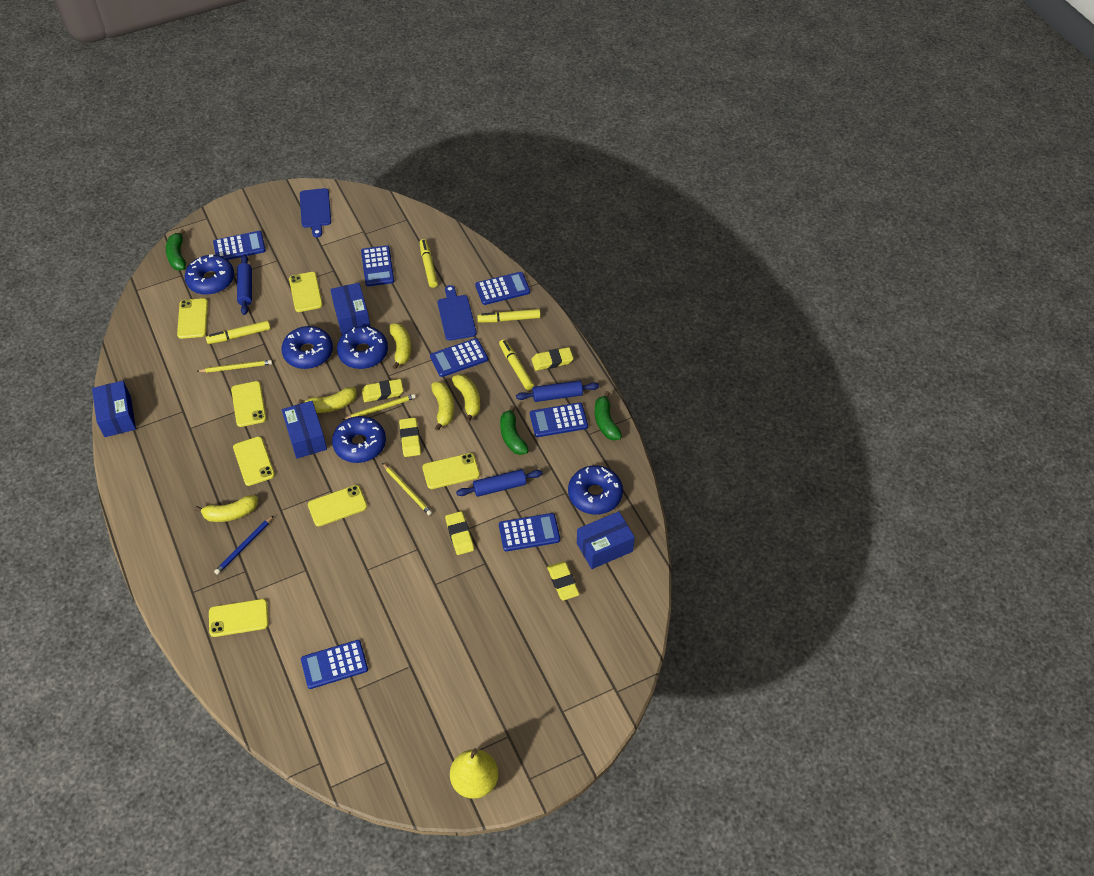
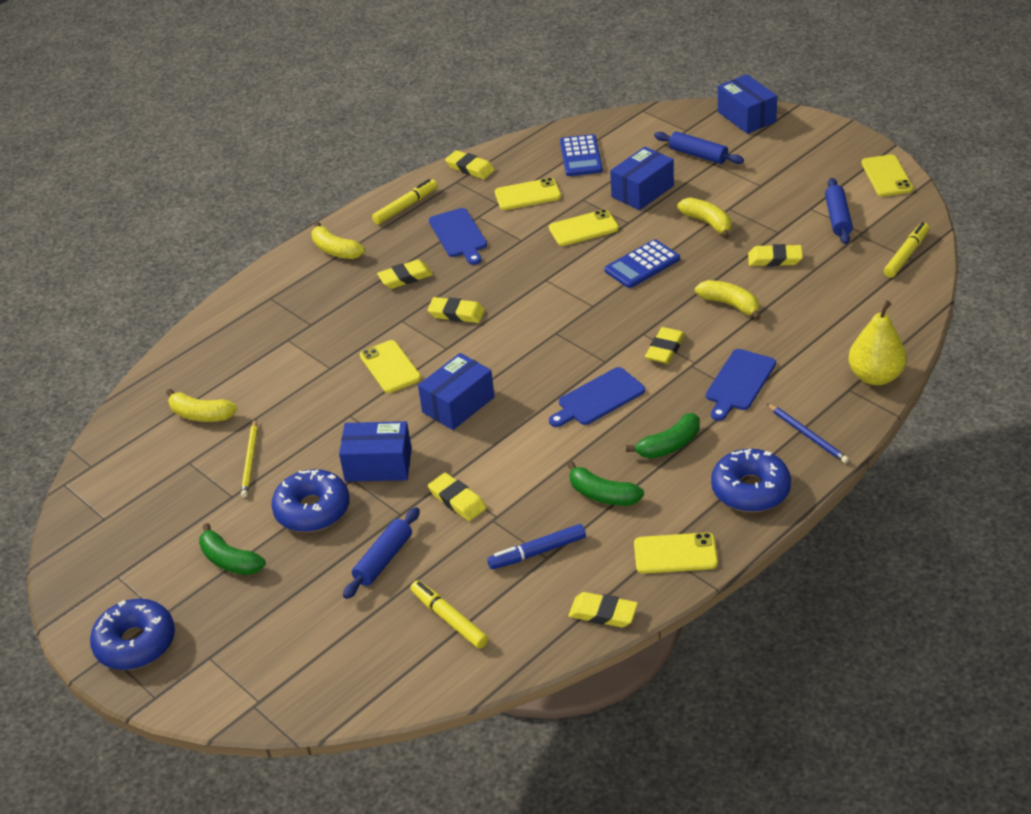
blue calculator: [213,231,266,260] [301,640,368,689] [361,245,394,286] [430,338,488,377] [475,272,530,305] [499,513,560,551] [530,402,588,437] = 7 -> [560,134,603,176] [605,239,680,288] = 2
blue cutting board: [300,188,331,237] [437,285,477,341] = 2 -> [429,208,487,265] [549,367,645,427] [706,349,776,421] = 3
blue donut: [185,254,234,295] [282,326,333,369] [332,416,386,463] [337,326,388,369] [568,465,623,515] = 5 -> [90,599,175,670] [271,469,350,532] [711,449,791,512] = 3
blue marker: none = 0 -> [487,524,586,570] = 1
yellow banana: [195,495,258,522] [298,387,357,413] [389,323,411,369] [431,382,454,431] [452,374,480,422] = 5 -> [166,389,237,422] [311,222,365,259] [677,198,731,239] [695,280,761,320] = 4
yellow eraser: [362,379,403,402] [399,417,421,457] [445,511,474,555] [531,347,573,371] [547,561,580,600] = 5 -> [377,260,433,289] [427,297,485,323] [428,473,486,521] [445,150,495,179] [569,592,638,627] [645,327,685,364] [748,244,803,266] = 7
yellow marker: [206,320,270,344] [420,239,438,288] [477,309,541,323] [499,339,534,390] = 4 -> [372,179,437,225] [410,580,488,649] [884,222,929,278] = 3
yellow pencil: [196,360,272,373] [343,394,416,420] [382,463,432,515] = 3 -> [241,419,258,498] = 1
yellow phone: [177,298,208,339] [209,599,269,637] [231,381,266,427] [233,436,275,486] [289,272,323,312] [308,485,367,526] [422,453,480,489] = 7 -> [360,340,421,393] [495,178,561,210] [549,209,619,246] [634,532,718,574] [861,155,913,196] = 5

